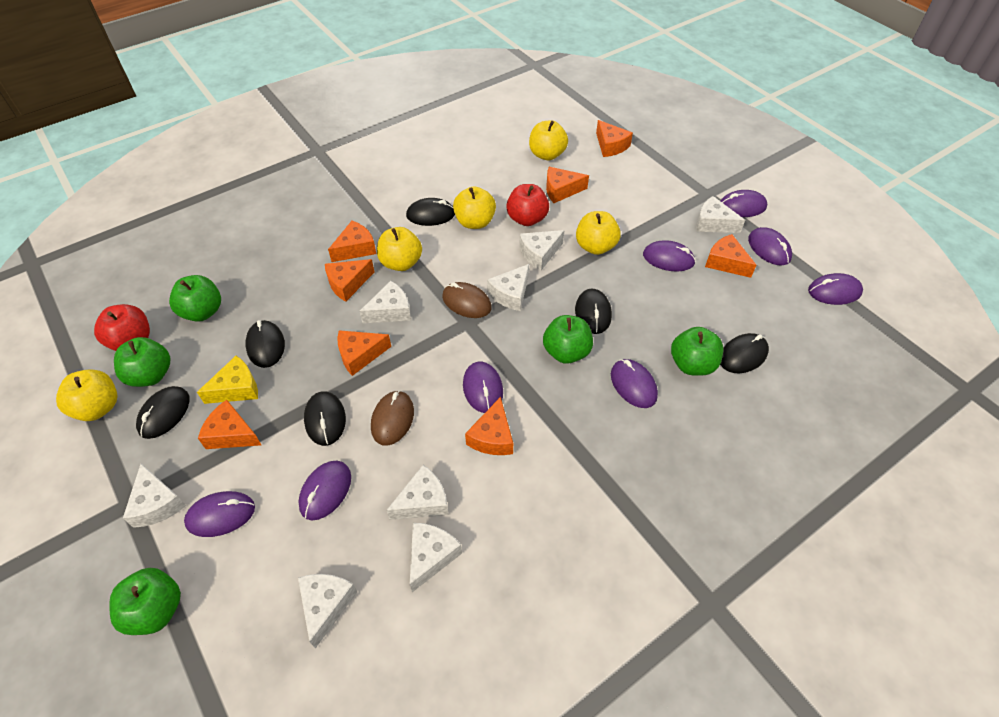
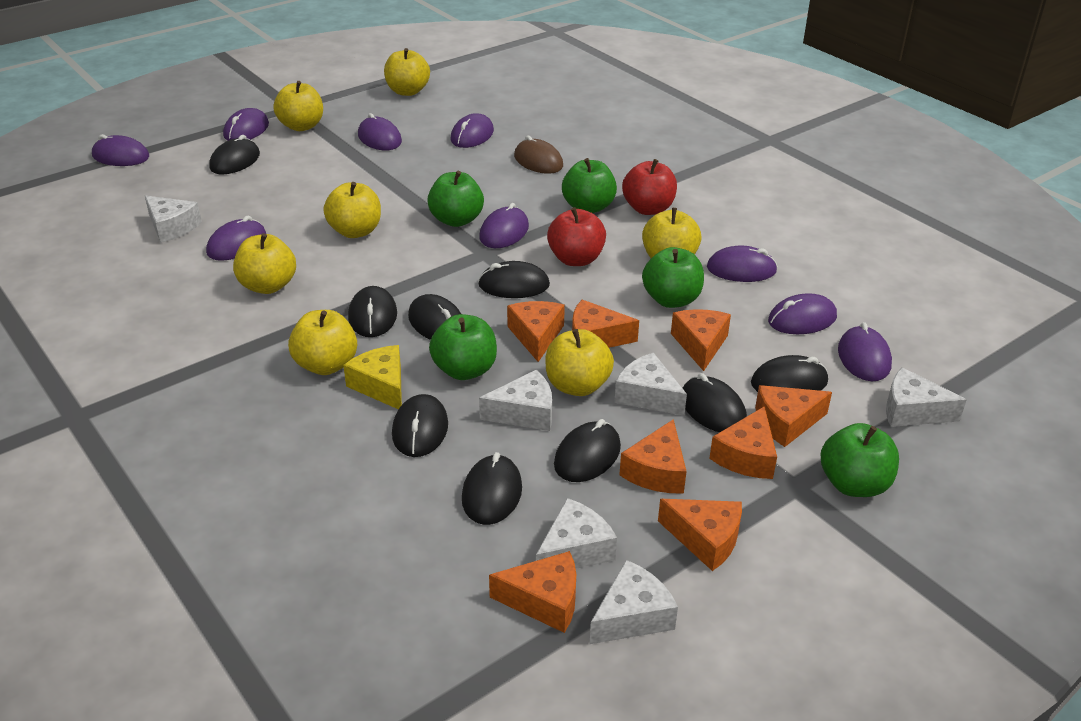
black mouse: [136,386,190,439] [245,320,285,368] [304,391,346,446] [406,198,455,226] [575,289,612,334] [720,333,769,373] = 6 -> [209,135,260,174] [348,286,397,337] [392,394,448,457] [408,294,461,340] [462,452,522,525] [478,261,550,298] [554,419,621,482] [683,373,747,432] [751,355,828,392] = 9
brown mouse: [371,390,414,445] [442,282,492,318] = 2 -> [514,136,563,174] = 1
purple mouse: [184,491,255,537] [298,461,351,520] [463,361,503,413] [611,359,658,408] [643,240,696,271] [721,190,767,217] [748,227,792,265] [808,273,863,305] = 8 -> [92,134,149,166] [206,216,266,261] [223,108,269,141] [358,113,402,150] [450,113,494,148] [479,203,529,248] [707,246,778,282] [768,293,837,334] [838,322,892,381] = 9
white cheese: [123,464,186,528] [298,574,357,648] [359,281,411,323] [386,465,449,520] [410,523,462,592] [487,264,529,311] [519,230,564,270] [696,196,745,233] = 8 -> [145,195,202,243] [479,370,552,431] [536,498,617,569] [590,560,678,644] [614,353,687,416] [886,367,966,427] = 6
yellow apple: [56,369,117,421] [377,227,422,271] [453,186,496,229] [529,120,568,160] [576,211,621,255] = 5 -> [233,233,296,294] [273,81,323,131] [288,310,357,375] [323,182,381,238] [384,48,430,96] [545,329,614,396] [642,208,702,258] = 7

